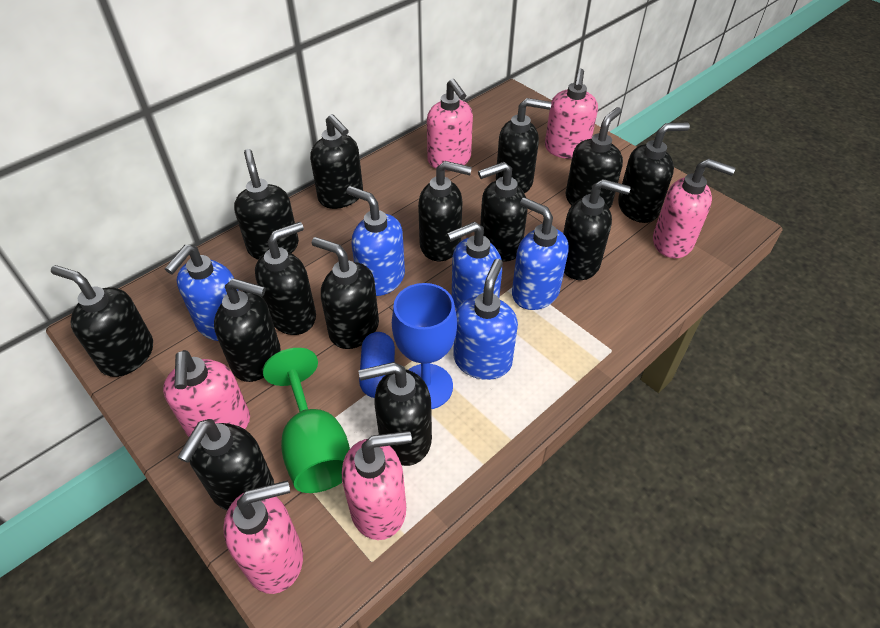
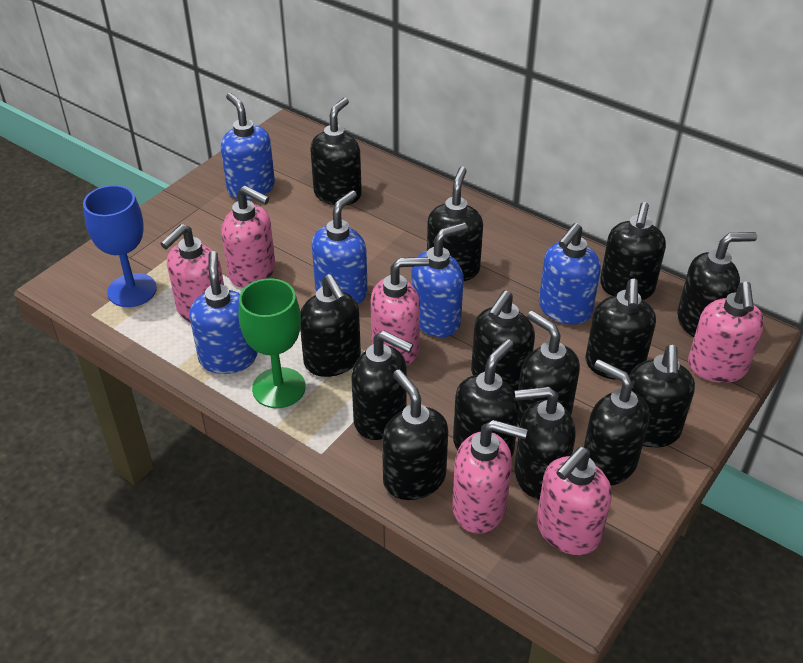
blue capsule: [359,332,395,398] = 1 -> none = 0

